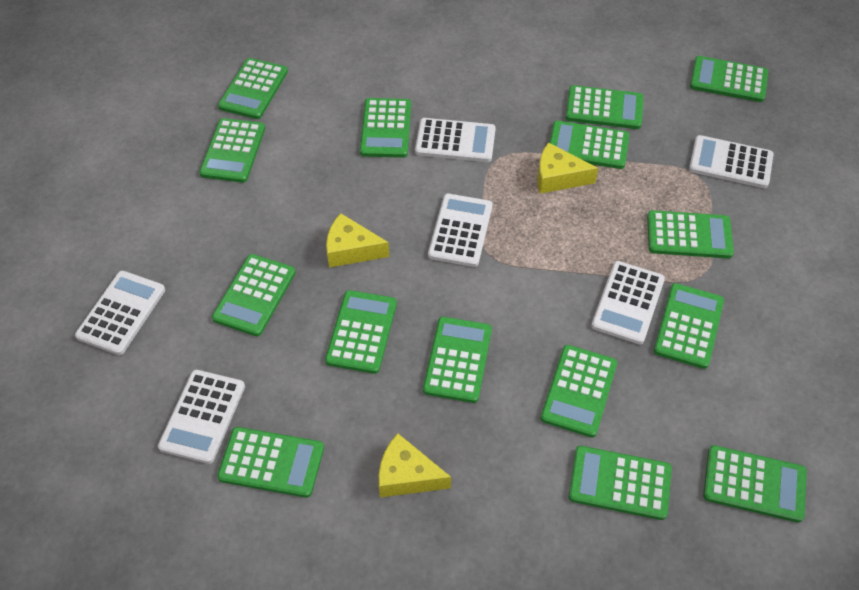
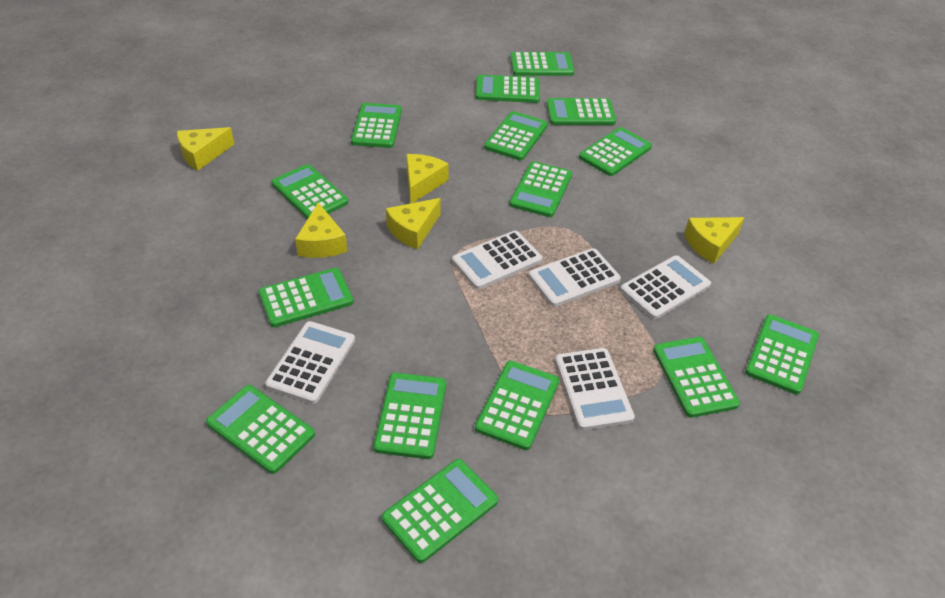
white calculator: [75,271,165,355] [158,370,245,464] [415,118,496,162] [428,194,493,267] [591,261,665,344] [689,135,774,188] = 6 -> [265,321,355,404] [452,231,542,290] [528,248,621,307] [555,348,635,430] [620,255,711,319] = 5
yellow cheese: [326,213,389,268] [379,433,451,497] [537,143,598,194] = 3 -> [177,127,234,171] [295,202,347,258] [386,198,441,250] [406,154,449,204] [684,217,745,264] = 5

